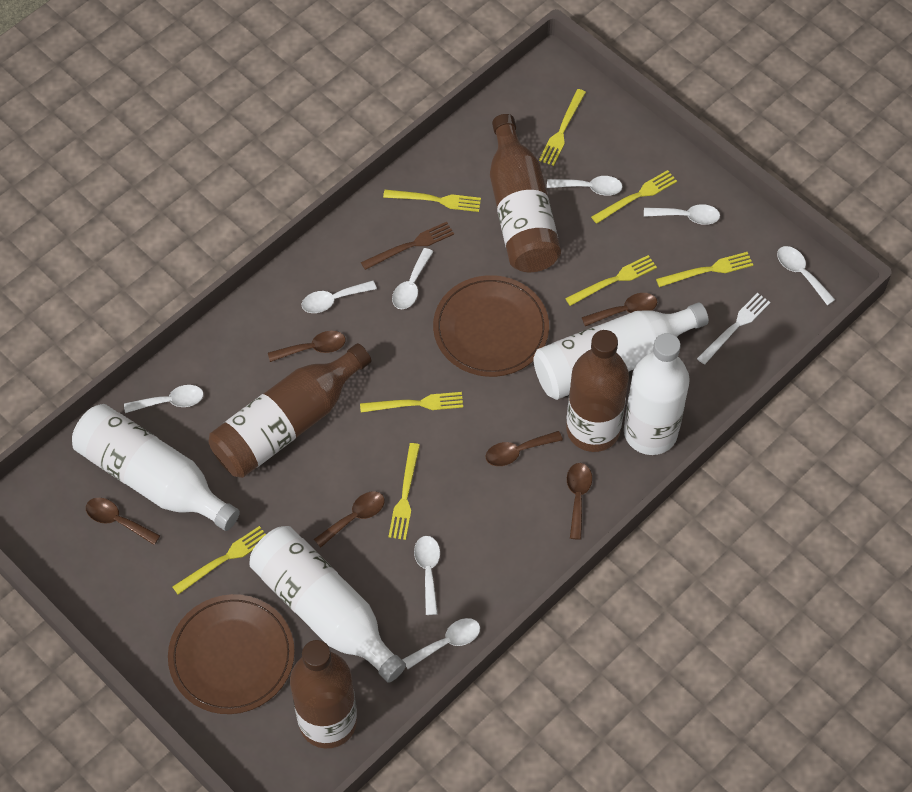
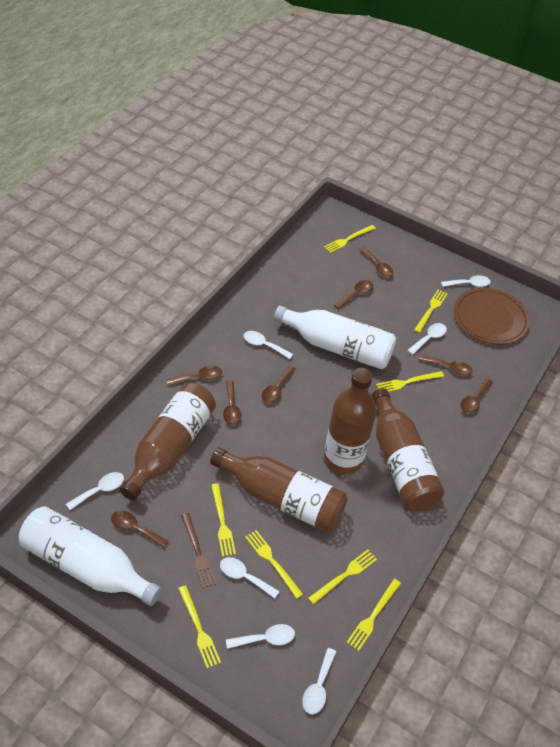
brown plate: [168,594,295,714] [433,275,549,377] = 2 -> [454,288,530,344] = 1
brown spoon: [86,498,160,545] [268,331,346,362] [314,491,385,548] [485,431,563,466] [567,463,592,540] [582,293,657,326] = 6 -> [111,511,169,548] [166,366,222,385] [223,381,242,425] [262,366,296,403] [334,280,373,309] [359,247,393,277] [419,355,472,376] [460,378,493,413] = 8
white bottle: [72,404,240,531] [249,526,406,683] [533,302,709,400] [624,333,690,455] = 4 -> [19,506,162,606] [274,306,396,369] = 2
white fork: [697,293,770,365] = 1 -> none = 0
white spoon: [124,385,204,413] [301,280,377,313] [392,248,433,309] [402,618,480,669] [414,536,440,615] [547,176,623,196] [644,204,720,225] [777,246,835,305] = 8 -> [66,472,124,510] [220,557,280,599] [226,624,295,649] [244,331,293,359] [302,648,336,714] [407,323,447,355] [441,275,490,287] = 7

